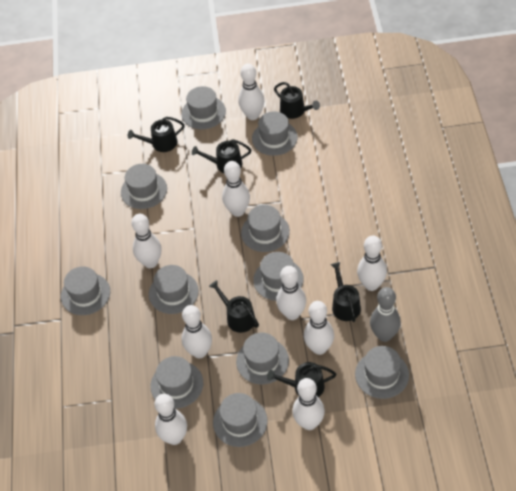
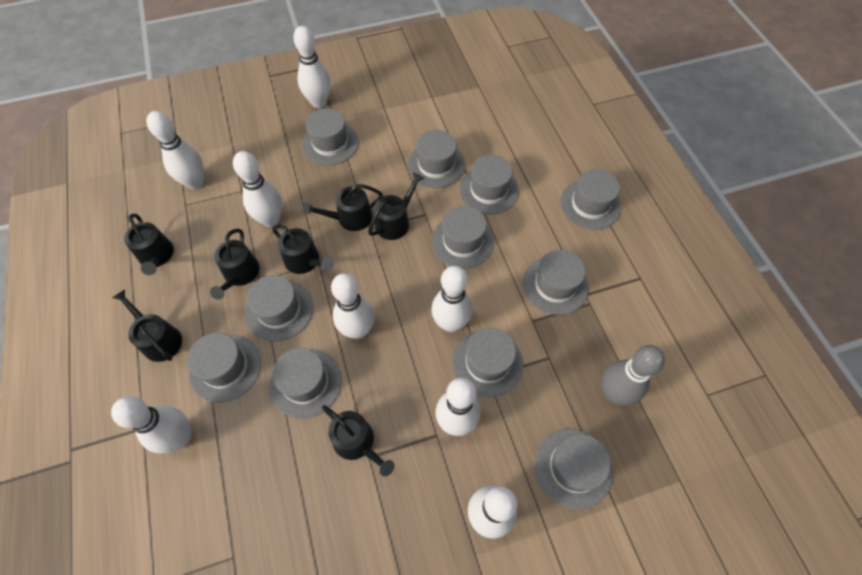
black watering can: [128,117,185,152] [192,139,251,173] [209,280,259,333] [267,362,336,397] [274,82,320,119] [331,262,361,322] = 6 -> [112,289,182,362] [124,214,174,275] [210,229,260,300] [272,225,334,274] [303,184,383,231] [322,405,394,476] [368,172,424,240] = 7
white bowling pin: [132,214,162,268] [154,394,187,445] [182,305,212,358] [222,161,250,217] [238,63,264,120] [276,266,306,320] [293,378,325,430] [304,301,334,355] [357,235,387,291] = 9 -> [111,396,191,454] [146,111,204,189] [233,151,282,227] [293,26,331,108] [331,273,375,339] [431,266,472,332] [435,378,480,436] [468,486,517,539] = 8

